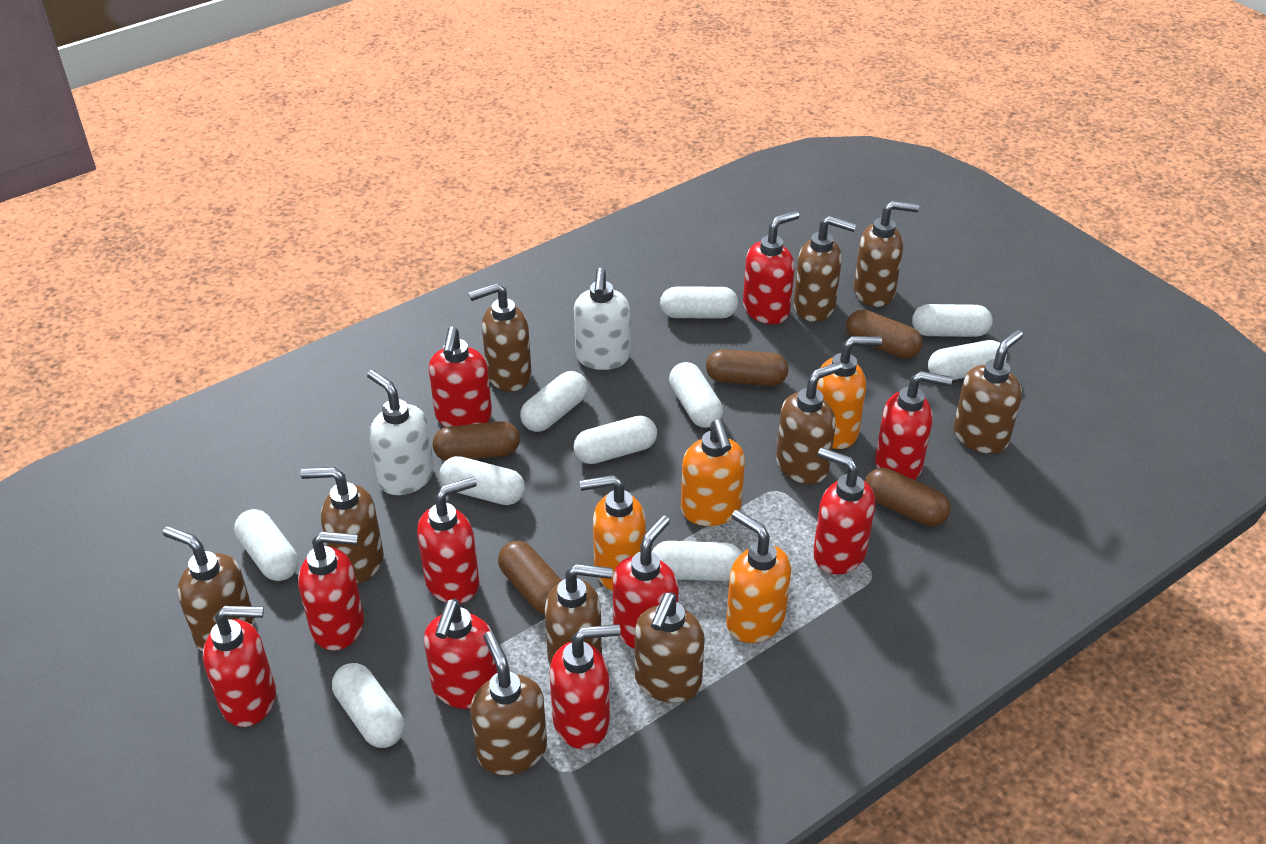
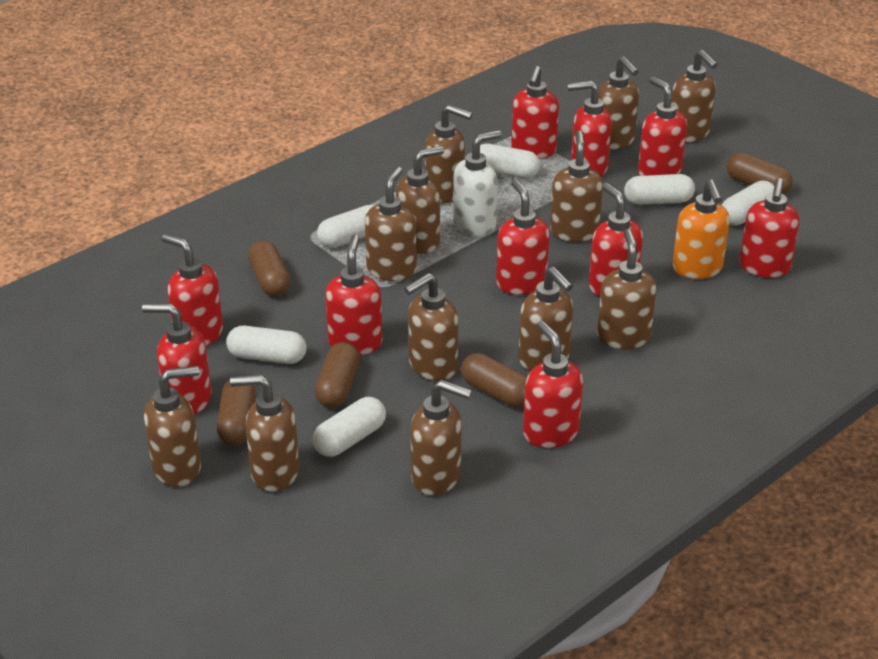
brown soap dispenser: [163,526,255,652] [300,467,384,584] [469,283,531,392] [470,631,547,775] [545,564,613,666] [635,592,705,703] [776,362,843,484] [793,216,856,322] [854,201,919,307] [953,330,1023,454] = 10 -> [144,366,201,487] [230,374,299,492] [365,167,417,281] [396,146,444,254] [404,273,458,381] [411,380,472,496] [425,105,473,204] [518,267,573,371] [550,130,603,242] [597,229,657,349] [598,57,639,150] [671,50,718,142] = 12
orange soap dispenser: [580,475,646,591] [681,420,745,526] [726,510,791,643] [817,336,882,449] = 4 -> [672,179,730,279] = 1
white capsule: [234,509,298,581] [332,663,404,748] [440,456,525,505] [520,371,588,432] [574,416,657,464] [652,541,742,581] [660,287,738,318] [669,362,723,428] [912,304,993,337] [928,340,1007,380] = 10 -> [226,326,307,364] [312,397,386,457] [317,205,375,248] [480,144,540,179] [624,174,695,205] [722,181,774,225] = 6
white soap dispenser: [367,370,434,495] [574,268,630,370] = 2 -> [453,130,502,237] = 1

